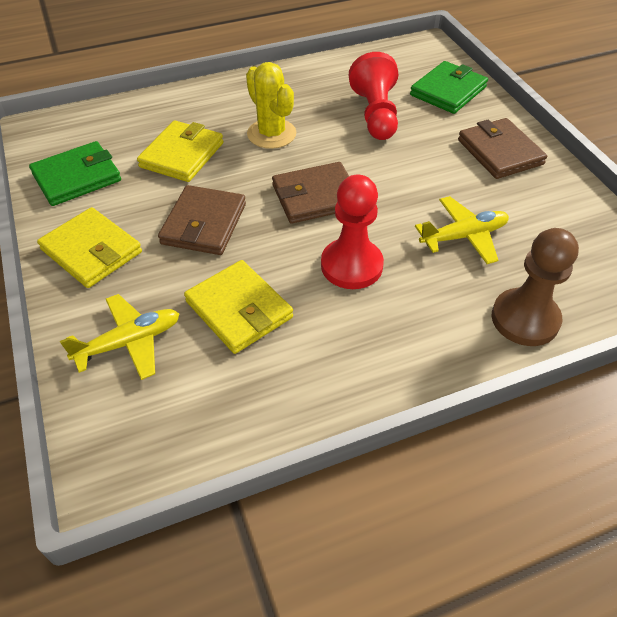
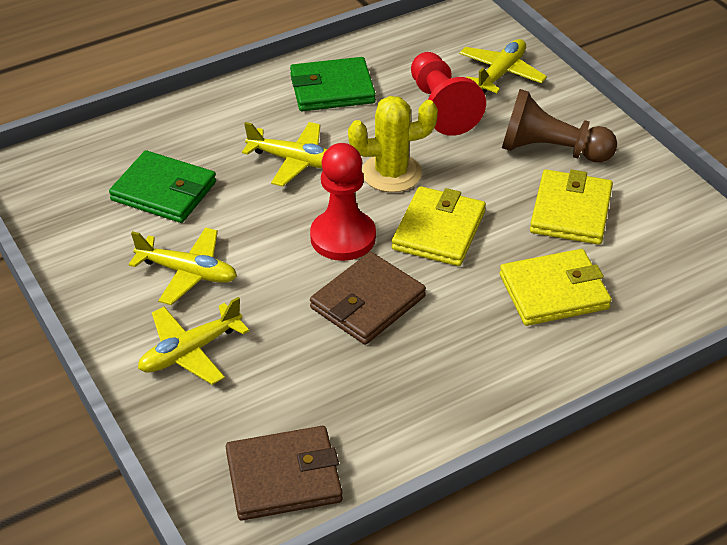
brown wallet: [158,185,246,255] [272,162,349,224] [458,118,547,179] = 3 -> [226,426,343,521] [310,252,426,345] = 2
yellow plane: [60,294,180,380] [415,196,509,264] = 2 -> [129,227,237,305] [138,297,250,385] [242,122,327,187] [459,39,547,93] = 4

